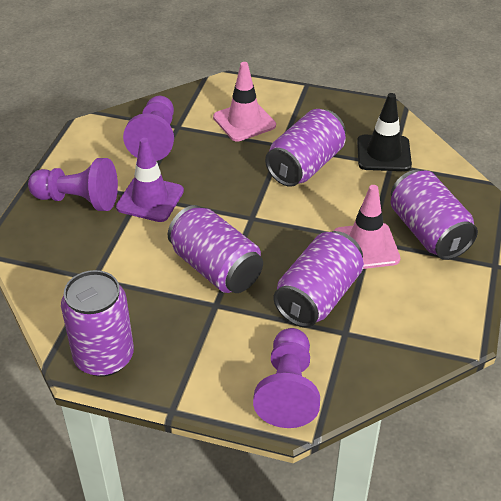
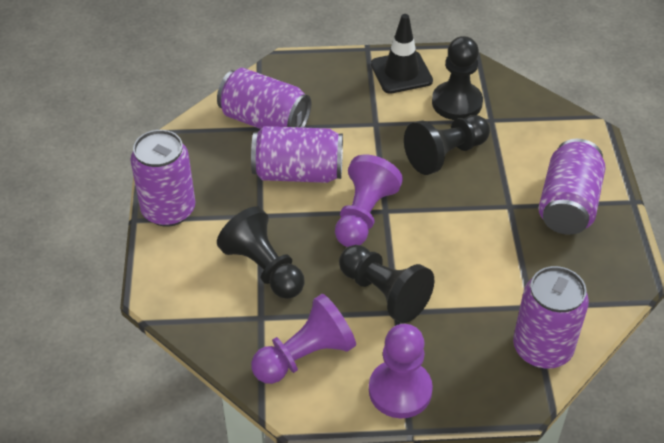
black pawn: none = 0 -> [217,206,304,299] [339,245,434,323] [404,115,490,175] [432,36,483,120] = 4
pink traffic cone: [213,62,276,142] [334,185,401,269] = 2 -> none = 0
purple traffic cone: [116,138,184,222] = 1 -> none = 0

